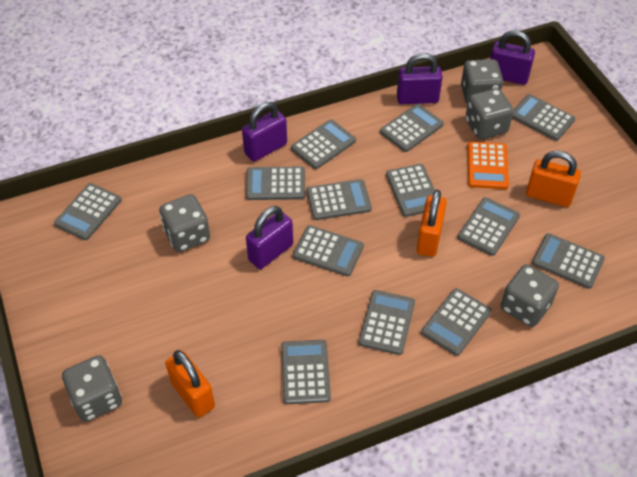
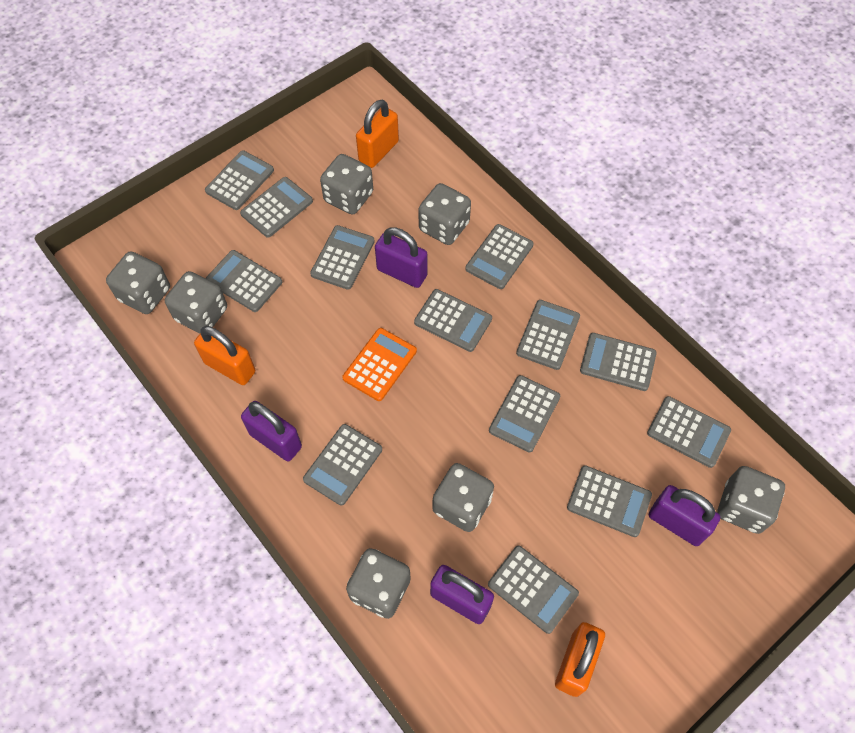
grey dice: [62,355,122,422] [159,194,210,252] [461,59,503,105] [465,88,514,140] [501,264,559,327] = 5 -> [106,251,170,314] [165,271,227,334] [320,154,373,215] [346,548,411,619] [418,183,471,245] [432,463,494,532] [717,466,785,534] = 7

